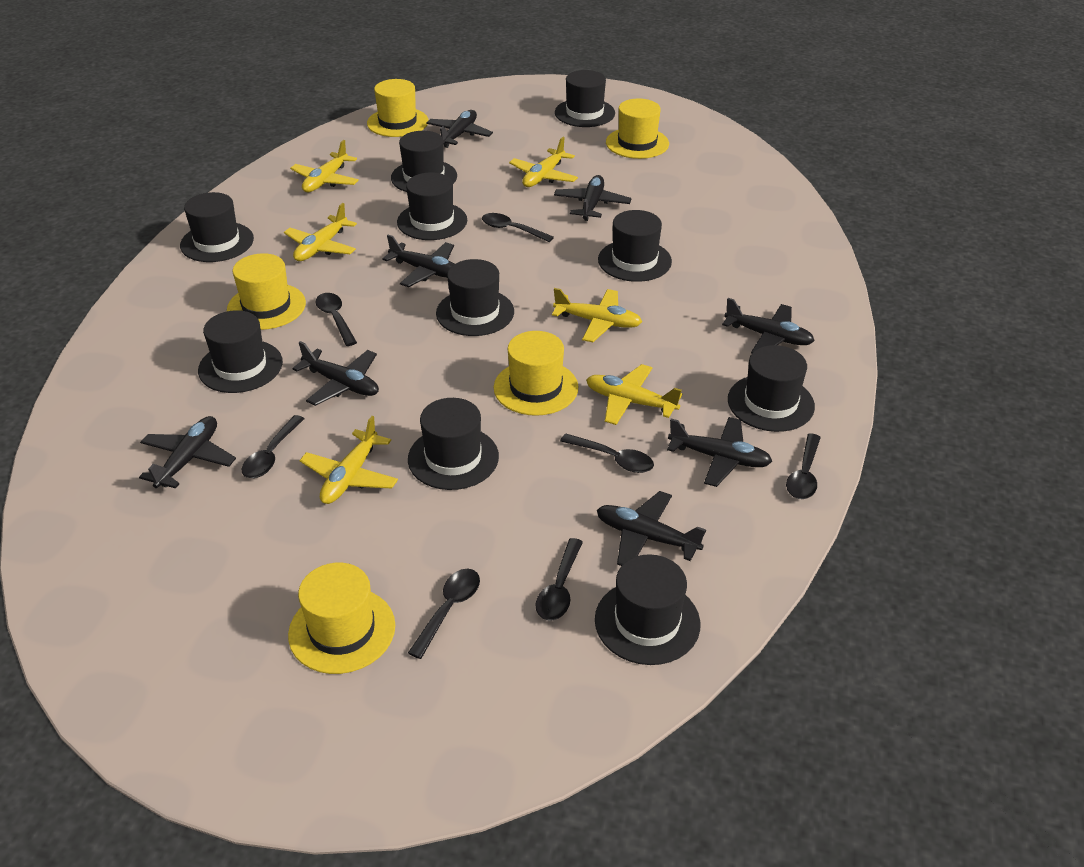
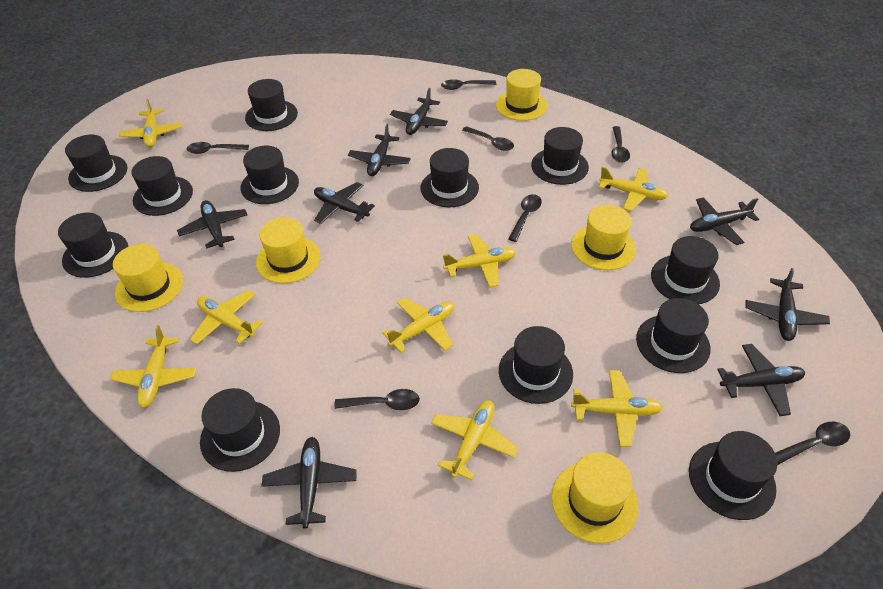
black hat: [180,192,254,262] [198,310,283,393] [391,131,457,192] [397,172,467,240] [408,398,499,490] [436,259,514,336] [555,70,615,127] [595,554,700,665] [598,210,672,282] [728,345,815,432] = 10 -> [58,213,128,278] [65,135,127,192] [131,156,193,216] [200,388,280,472] [241,146,299,204] [245,79,298,131] [420,148,479,207] [499,326,573,404] [531,127,589,185] [636,298,711,373] [651,236,720,304] [689,431,777,520] = 12
yellow plane: [284,203,357,261] [290,140,359,192] [300,416,398,504] [509,137,578,187] [552,288,642,342] [586,364,682,425] = 6 -> [110,325,197,408] [119,99,182,147] [190,290,263,344] [382,297,454,353] [431,400,518,480] [443,234,516,288] [571,370,663,447] [599,167,668,211] = 8

